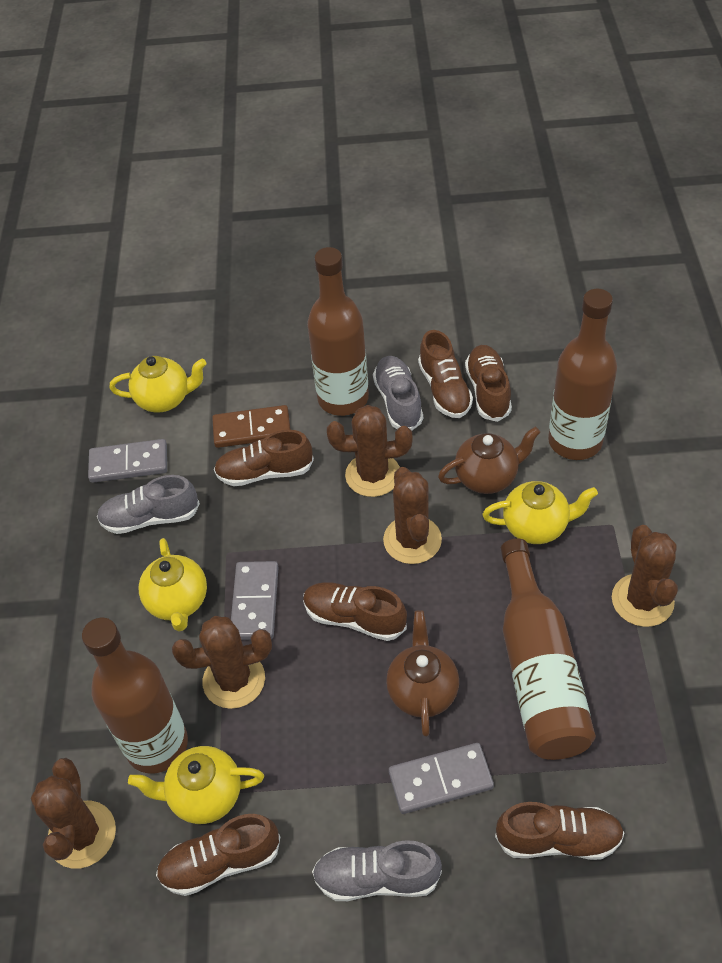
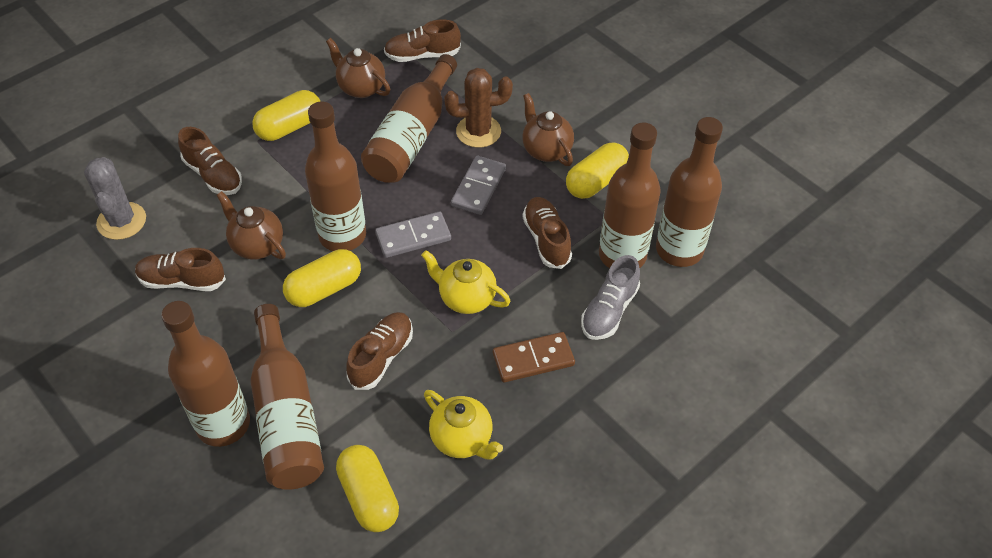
brown bottle: [82,618,188,774] [307,247,369,416] [501,538,596,760] [548,289,617,460] = 4 -> [161,301,250,447] [250,304,324,490] [305,101,366,251] [361,54,457,183] [599,123,661,268] [656,117,723,267] = 6
brown cactus: [31,758,116,869] [172,616,272,709] [327,405,412,497] [383,467,442,564] [612,525,678,627] = 5 -> [444,68,513,148] = 1
brown shoe: [156,814,280,896] [214,430,314,486] [303,582,407,641] [418,330,473,418] [465,345,512,422] [495,802,624,860] = 6 -> [135,248,226,291] [178,127,242,195] [346,312,413,390] [384,19,461,62] [523,197,572,269] = 5
brown teapot: [386,610,459,737] [438,427,540,494] = 2 -> [217,191,286,260] [326,38,390,98] [522,93,574,166] = 3
grey cactus: none = 0 -> [84,157,146,240] = 1
grey domino: [88,439,167,483] [231,561,279,640] [389,743,494,814] = 3 -> [375,211,451,258] [451,156,506,215] = 2
grey shoe: [97,475,200,534] [312,840,442,901] [373,356,423,431] = 3 -> [581,255,640,340] = 1
yellow capsule: none = 0 -> [252,90,321,141] [283,249,361,307] [336,445,399,532] [566,143,629,199] = 4
yellow teapot: [109,356,206,413] [128,746,264,824] [139,538,207,631] [482,481,598,544] = 4 -> [421,250,511,314] [424,390,503,460] = 2

